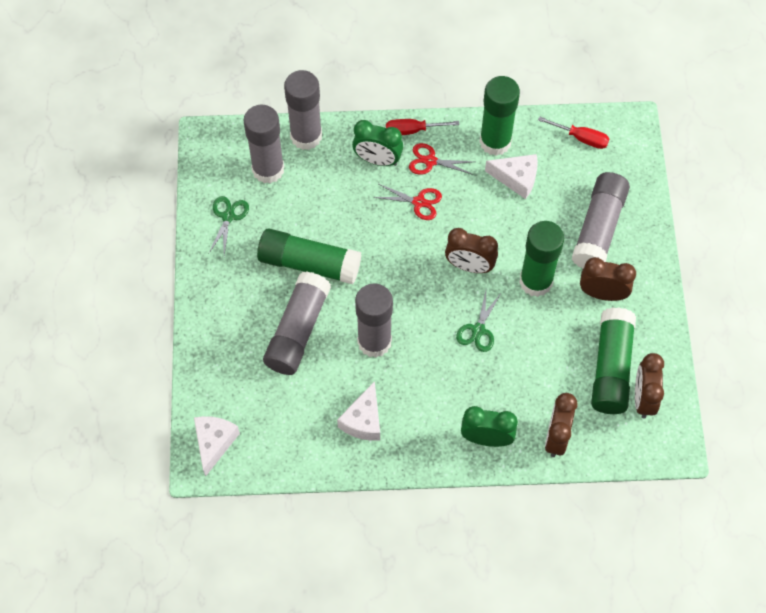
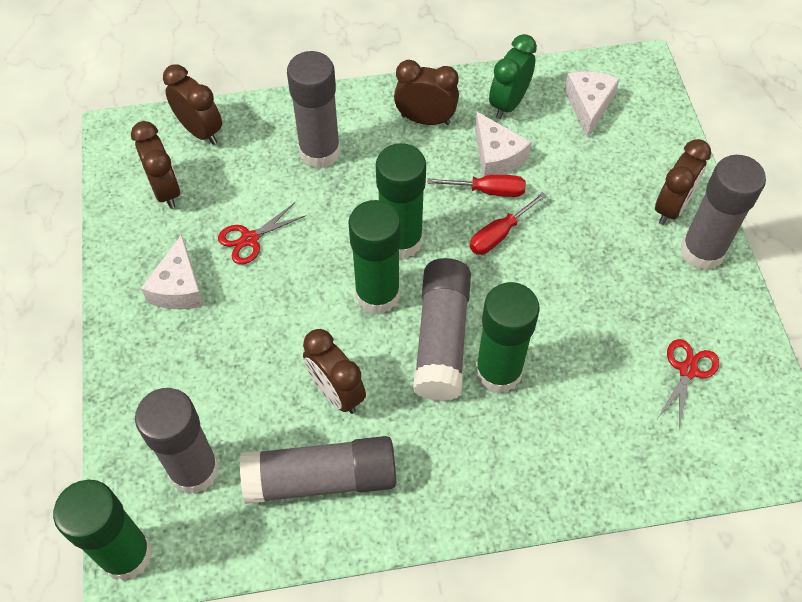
brown clock: [445,228,498,273] [545,393,577,457] [580,257,636,301] [635,353,664,418] = 4 -> [131,121,180,209] [163,64,222,145] [303,329,366,414] [394,60,459,125] [655,139,711,225] = 5
green clock: [352,120,403,166] [461,406,518,447] = 2 -> [489,34,537,119] = 1
green scissors: [209,196,249,255] [456,291,502,352] = 2 -> none = 0

